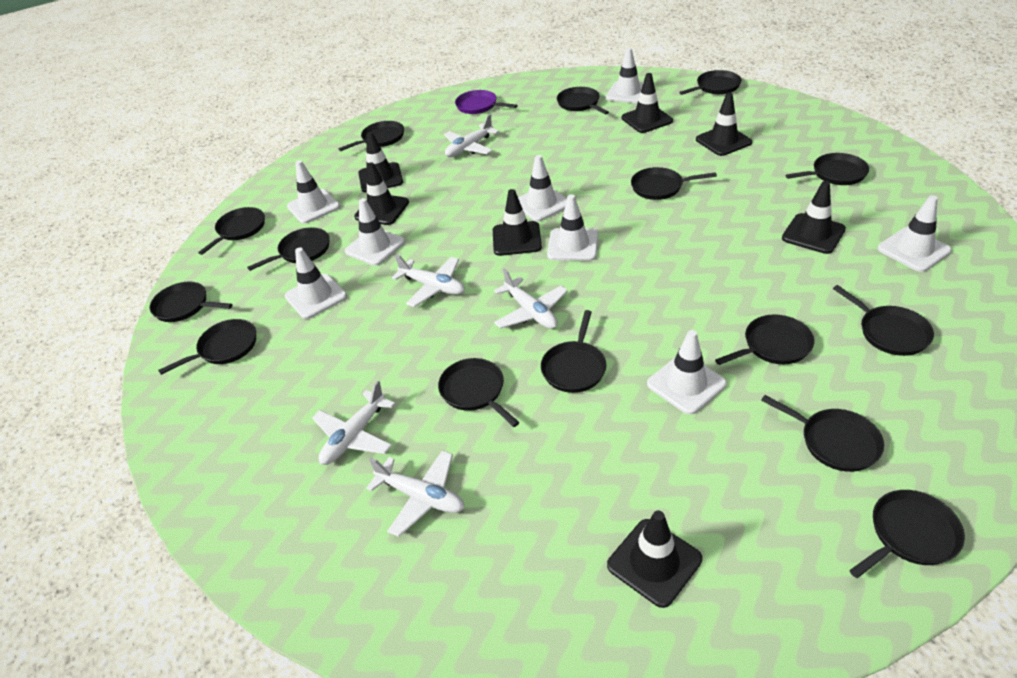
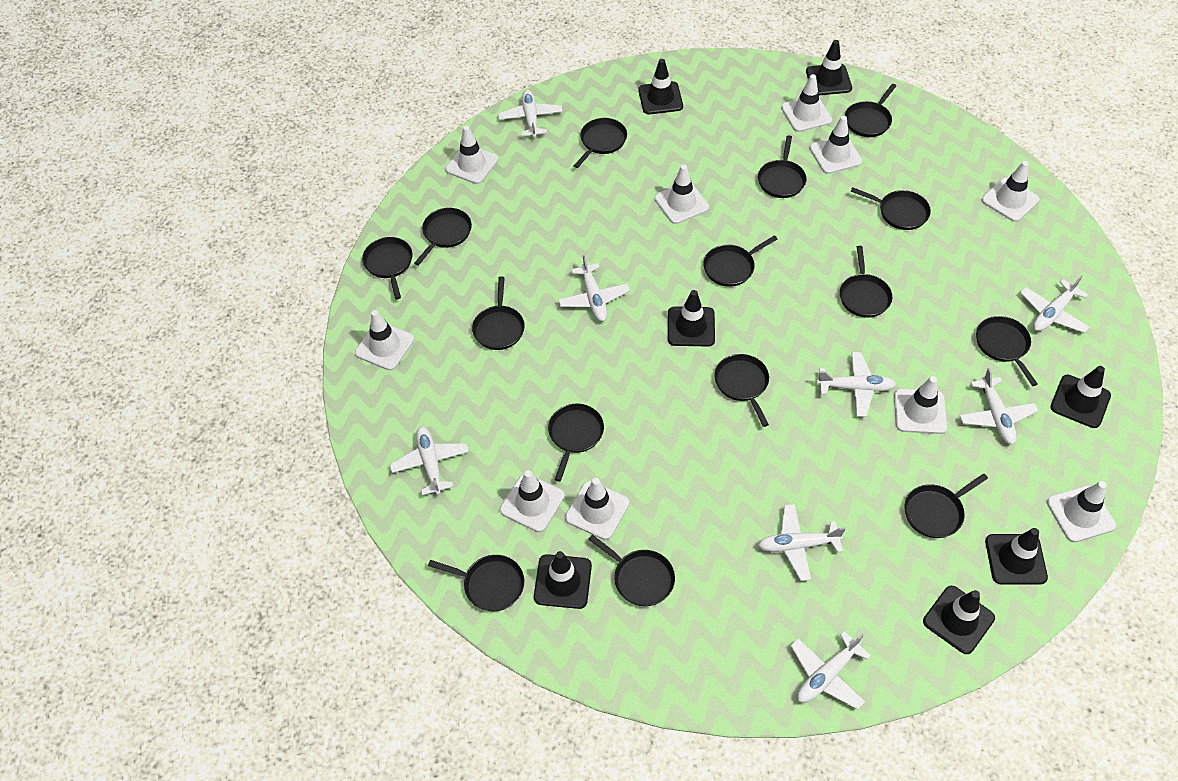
purple pan: [455,90,517,114] = 1 -> none = 0
white plane: [312,381,395,465] [366,450,465,537] [392,255,465,307] [444,114,499,157] [494,268,568,329] = 5 -> [390,427,469,495] [498,90,563,138] [558,255,630,321] [758,504,846,581] [790,631,871,710] [817,352,896,417] [959,368,1038,445] [1020,275,1090,333] = 8
white traffic cone: [285,247,347,319] [287,160,340,224] [345,198,405,266] [518,155,567,221] [547,194,598,261] [606,48,643,103] [647,330,727,415] [878,195,952,272] = 8 -> [355,310,415,370] [445,126,498,184] [500,470,565,532] [565,478,629,540] [654,164,709,224] [781,74,832,132] [809,116,862,174] [894,376,947,434] [982,161,1040,222] [1047,481,1116,542] = 10

